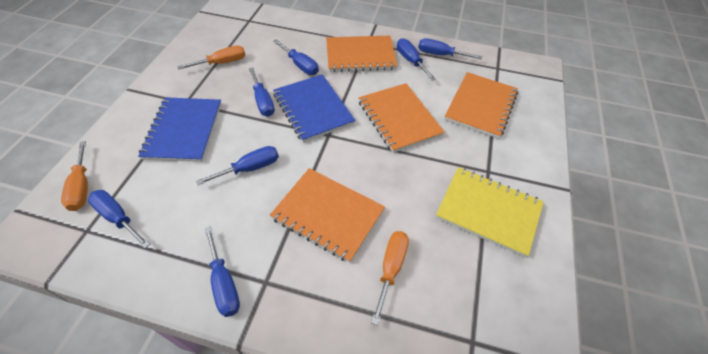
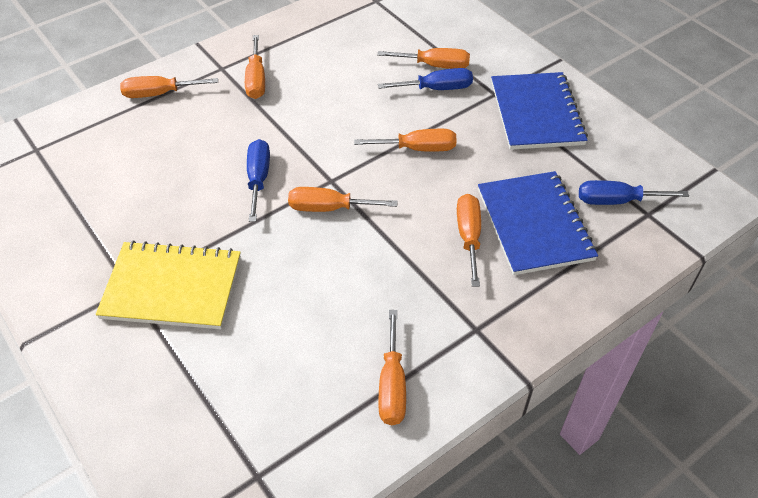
blue screwdriver: [88,190,150,248] [196,146,279,185] [204,227,240,317] [249,68,275,117] [273,39,319,75] [397,38,436,81] [418,38,482,59] = 7 -> [247,139,270,222] [378,68,473,90] [579,180,689,205] = 3
orange notebook: [270,168,385,263] [326,36,397,72] [358,83,445,153] [444,72,518,139] = 4 -> none = 0
orange screwdriver: [61,141,88,211] [177,46,245,70] [371,231,409,325] = 3 -> [120,76,218,98] [245,35,265,99] [288,187,398,212] [354,129,457,151] [377,48,470,69] [379,310,406,425] [457,194,481,287] = 7

